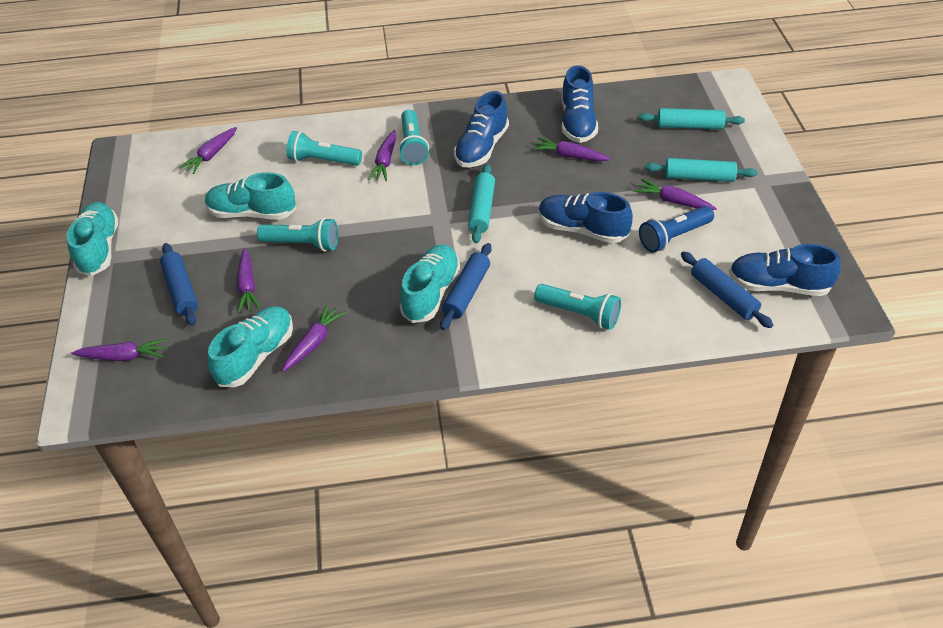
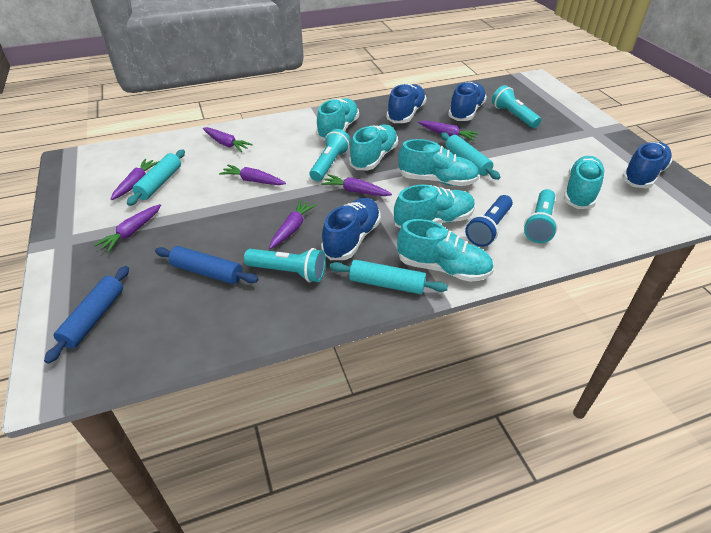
blue rolling pin: [160,243,198,326] [440,243,492,330] [681,251,773,328] = 3 -> [44,266,129,364] [155,246,258,284] = 2
turquoise shoe: [67,202,119,276] [205,172,296,219] [208,306,293,387] [400,244,460,323] = 4 -> [316,98,359,141] [349,124,398,170] [394,185,475,228] [397,219,494,282] [398,139,479,186] [563,156,605,209] = 6

